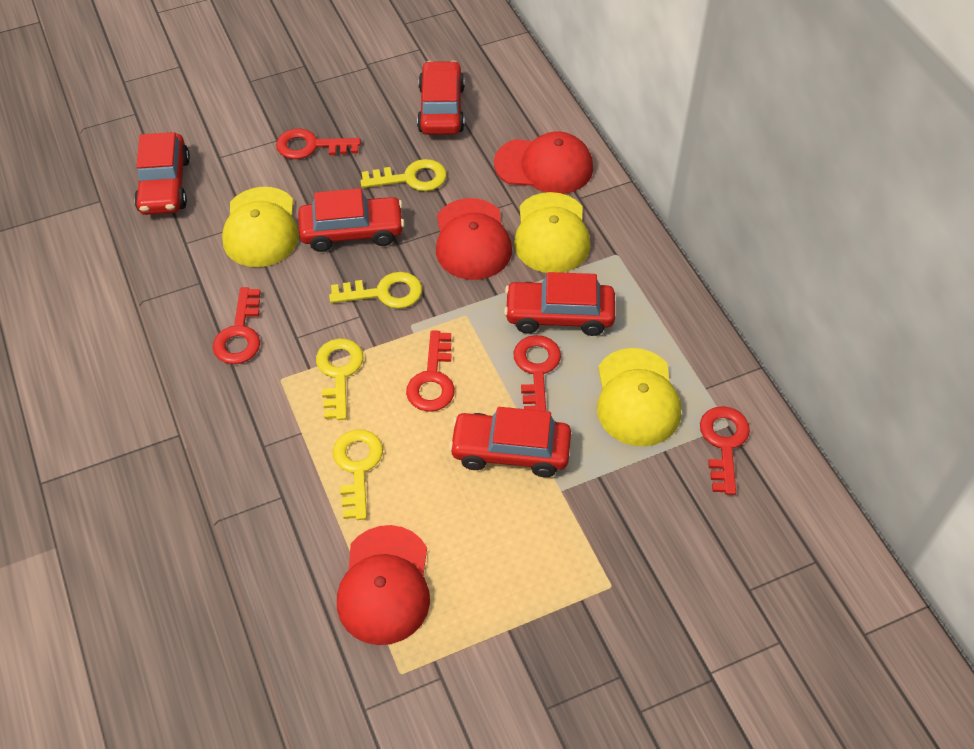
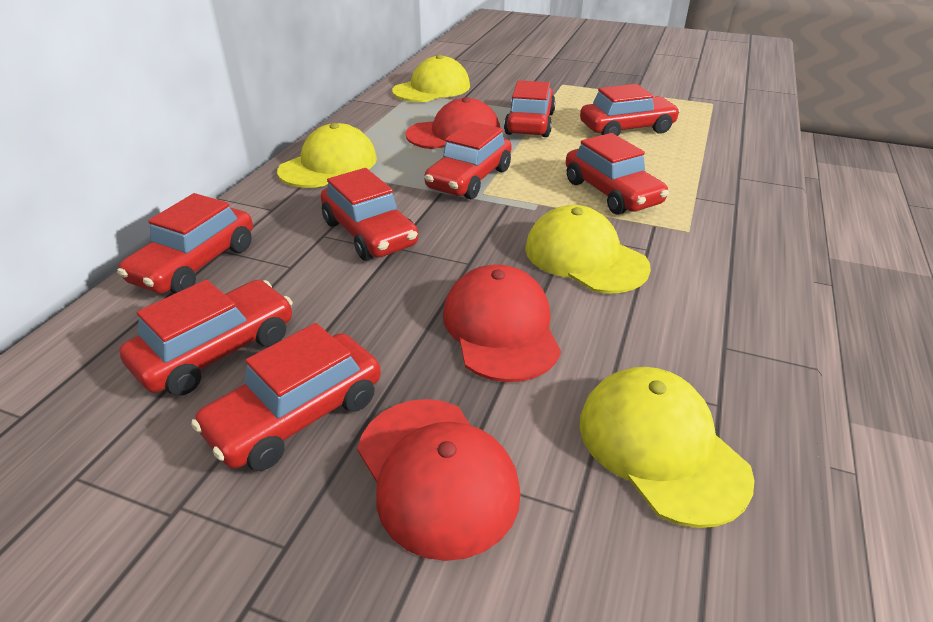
red car: [134,132,190,215] [298,188,405,252] [417,61,465,135] [449,407,571,477] [504,272,615,336] = 5 -> [117,193,253,294] [119,280,293,396] [191,323,381,471] [321,168,418,261] [424,121,512,199] [504,80,556,137] [566,133,669,215] [580,84,680,136] = 8
red key: [213,287,261,364] [276,129,361,159] [406,330,455,412] [514,335,561,411] [700,406,750,495] = 5 -> none = 0
yellow cap: [222,187,299,267] [514,192,590,273] [597,348,681,446] = 3 -> [277,123,377,188] [392,55,470,102] [525,205,651,294] [579,367,755,528] = 4
yellow key: [316,338,363,420] [329,272,422,309] [333,429,383,520] [360,159,446,191] = 4 -> none = 0

